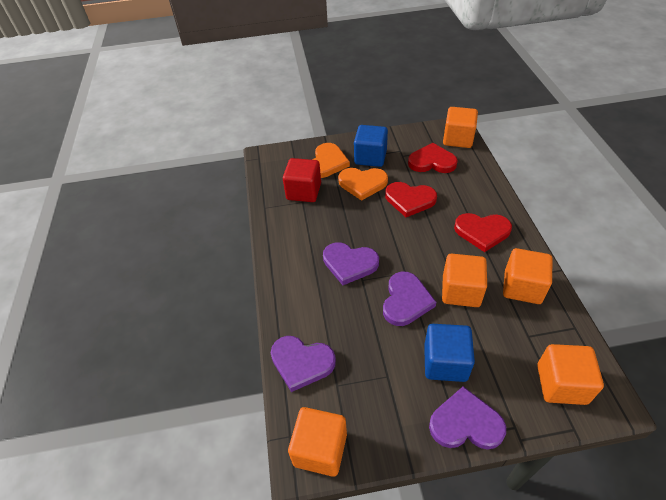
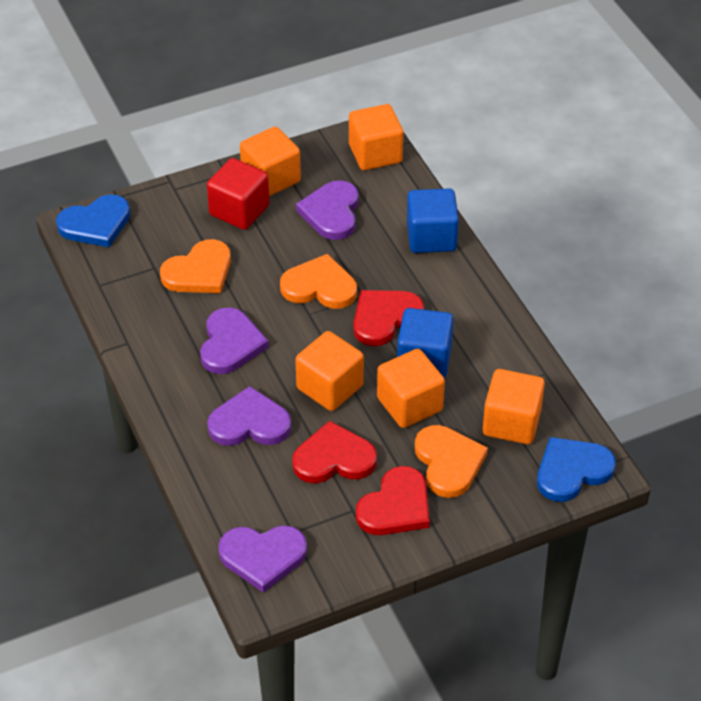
blue heart: none = 0 -> [56,194,130,247] [537,437,616,502] = 2
orange heart: [312,143,350,178] [338,168,388,201] = 2 -> [160,239,231,293] [280,254,357,309] [415,425,488,498] = 3

